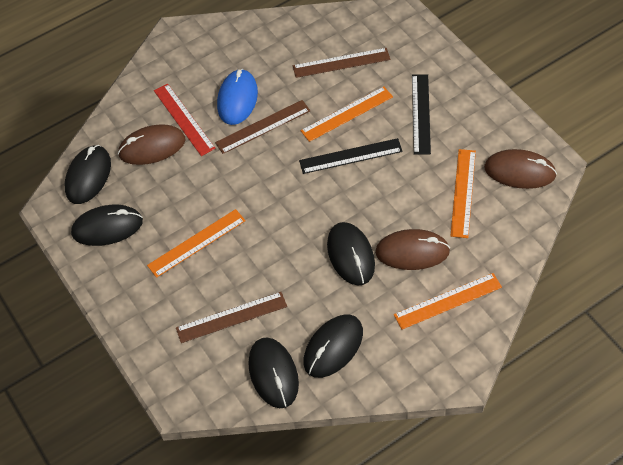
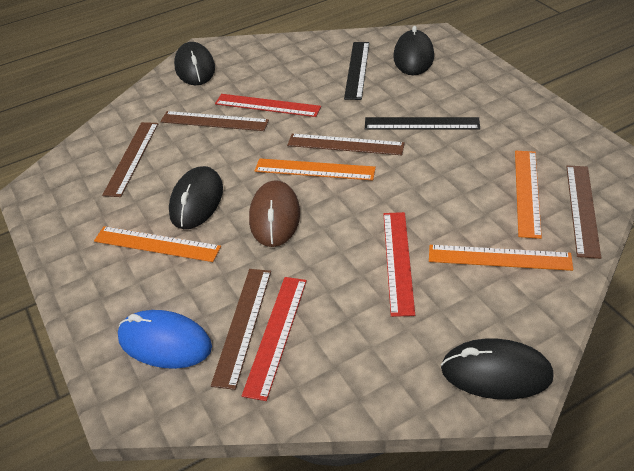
black mouse: [65,145,111,204] [71,205,143,246] [248,337,299,408] [303,315,363,378] [327,222,375,286] = 5 -> [169,166,223,229] [174,42,215,85] [393,26,434,75] [441,339,554,400] = 4
brown mouse: [118,124,185,165] [375,229,450,270] [484,149,557,189] = 3 -> [249,180,300,247] = 1
brown ruler: [176,292,287,343] [215,100,310,154] [293,48,390,78] = 3 -> [102,122,158,197] [160,111,269,131] [211,269,271,390] [287,134,405,155] [566,165,601,259] = 5
red ruler: [154,83,216,156] = 1 -> [215,94,321,117] [242,277,307,401] [384,212,415,317] = 3

